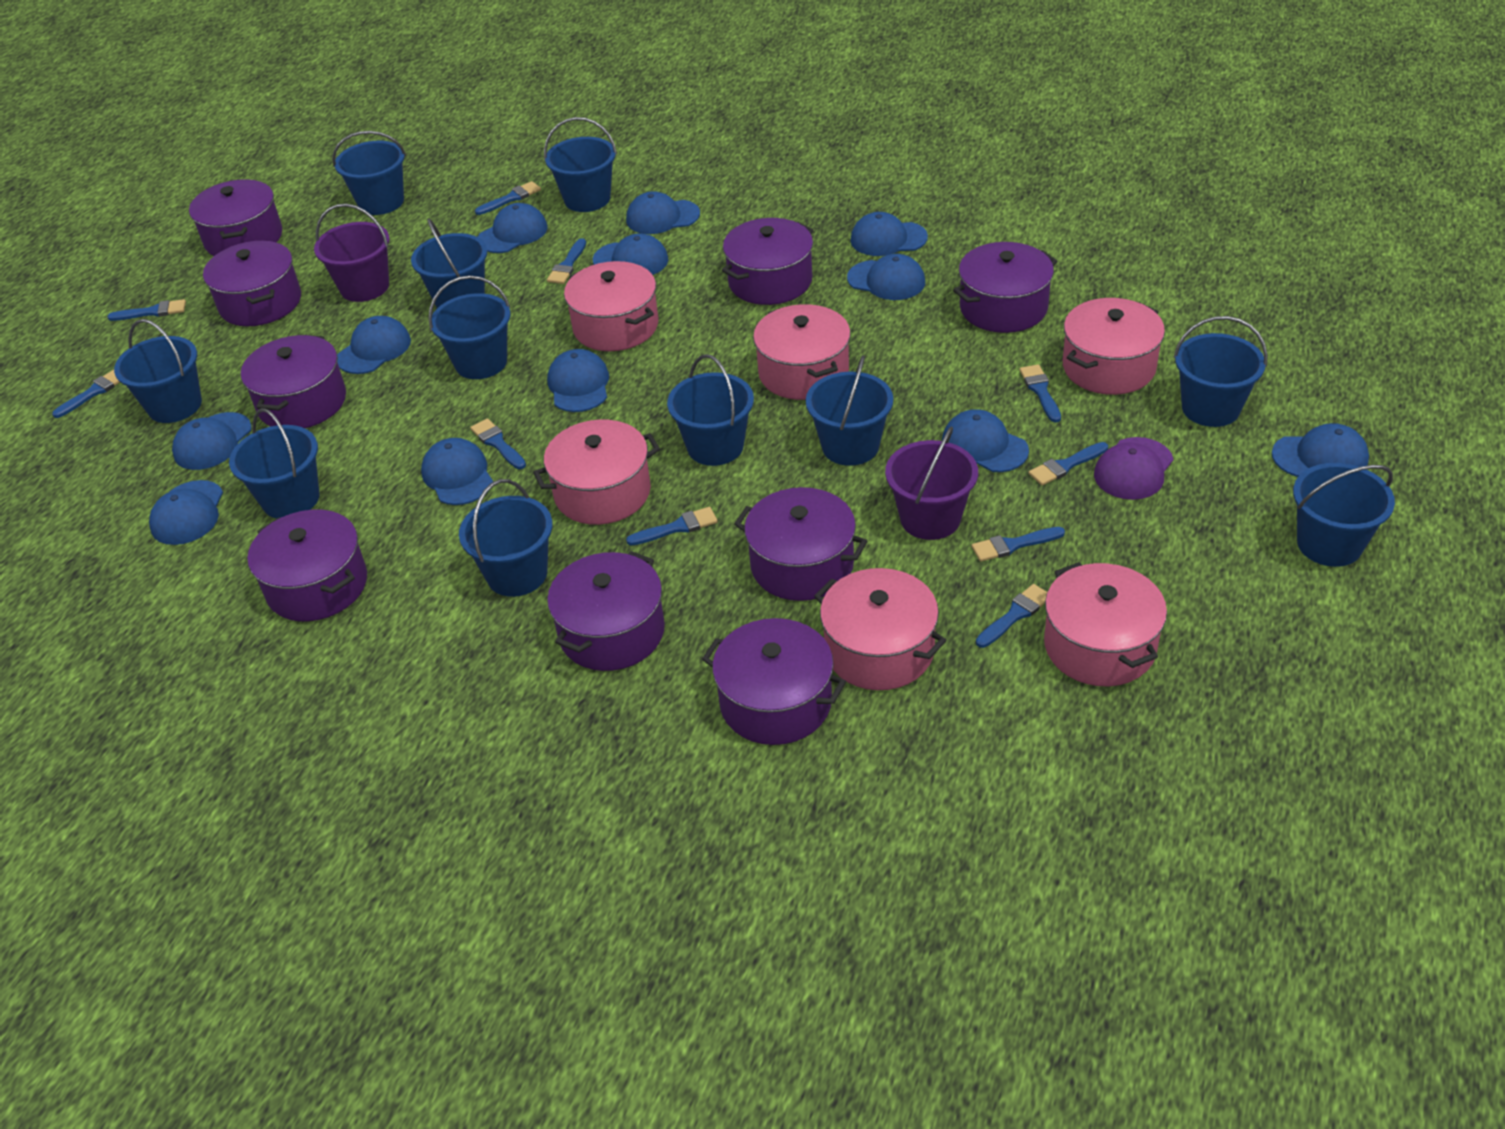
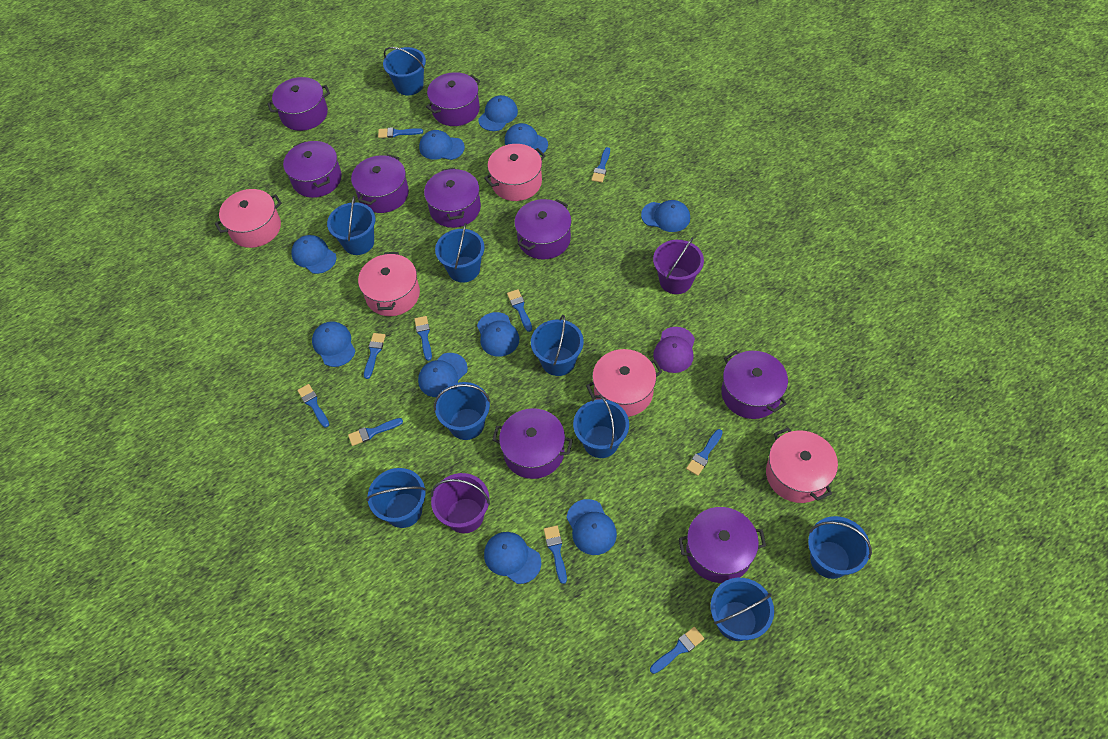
blue bucket: [114,319,202,423] [229,408,319,518] [332,131,406,215] [411,218,487,308] [428,275,511,379] [459,479,552,597] [544,117,617,212] [667,354,754,466] [806,355,893,466] [1173,316,1268,427] [1293,463,1395,567] = 11 -> [327,196,375,255] [366,468,426,528] [383,47,426,95] [434,382,490,440] [435,223,485,282] [531,315,584,376] [573,395,629,458] [710,578,774,641] [808,516,872,579] = 9
blue cap: [149,480,223,545] [172,412,252,470] [337,316,411,374] [421,438,493,505] [478,203,547,253] [547,349,609,412] [593,233,668,275] [626,191,700,234] [847,254,925,300] [850,212,928,256] [942,409,1029,472] [1272,423,1369,477] = 12 -> [291,235,337,274] [312,321,356,367] [418,353,468,397] [419,130,465,160] [477,312,519,357] [478,95,518,131] [484,532,541,584] [505,123,548,155] [566,499,617,555] [641,200,690,232] = 10
pink pot: [533,420,660,525] [564,261,658,351] [753,304,851,400] [814,568,947,690] [1044,562,1167,686] [1063,298,1165,395] = 6 -> [215,189,282,248] [358,252,420,316] [484,144,545,201] [586,349,662,417] [766,427,838,503] = 5

